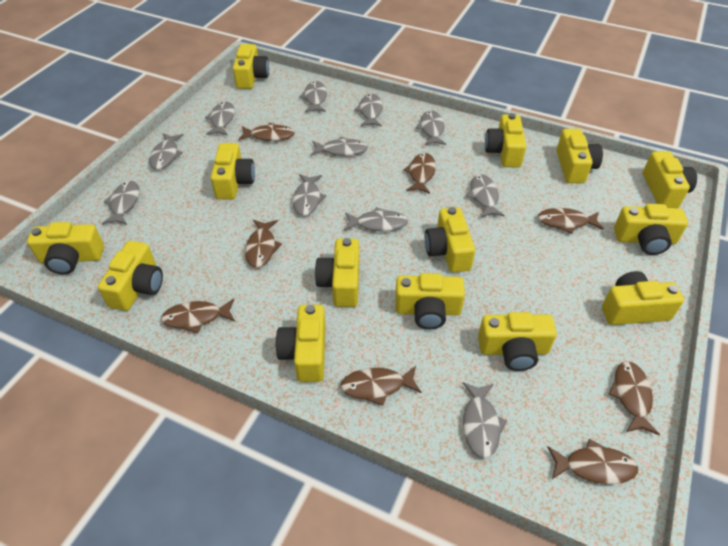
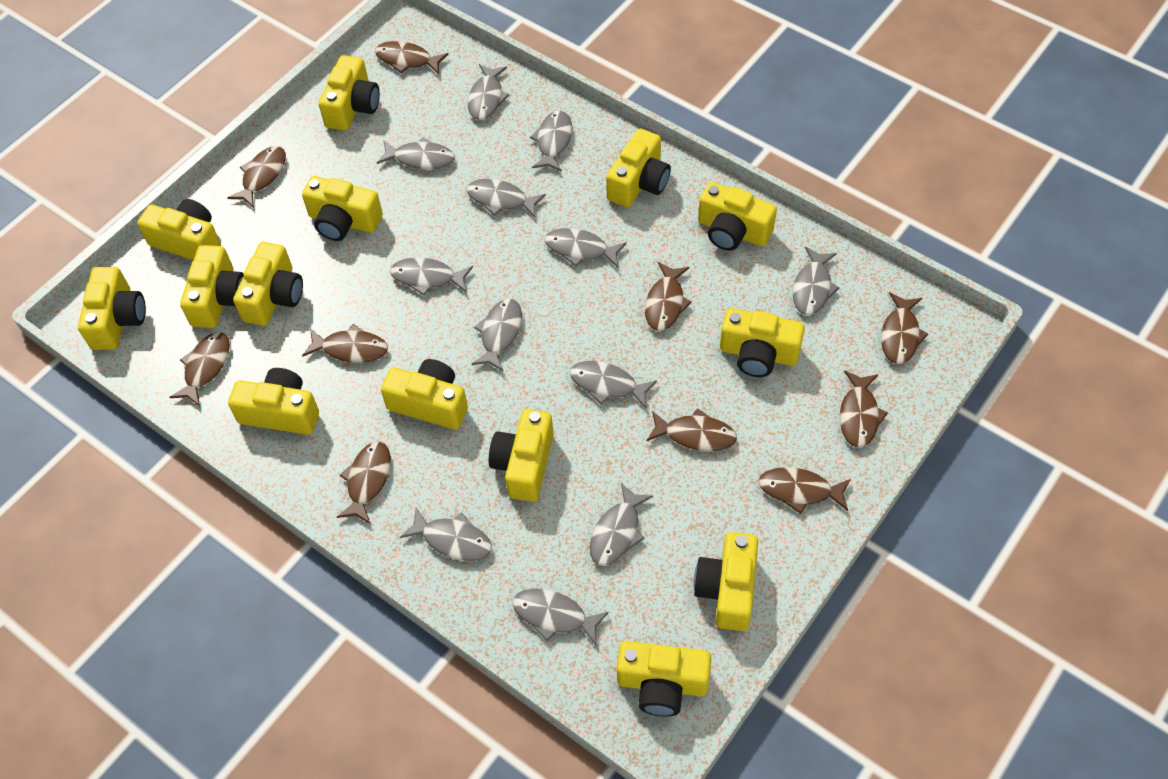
brown fish: [161,299,235,334] [239,123,295,141] [245,220,282,268] [340,366,421,406] [404,153,436,194] [538,208,604,234] [547,439,638,484] [609,361,660,435] = 8 -> [169,332,230,407] [227,146,286,208] [302,324,388,363] [337,441,391,524] [375,41,449,75] [645,262,692,331] [646,408,737,451] [758,467,851,514] [840,371,888,448] [881,292,928,364] = 10
grey fish: [102,181,139,225] [149,133,184,170] [205,101,235,135] [293,174,326,216] [299,81,327,112] [311,137,368,156] [345,207,408,231] [354,94,383,127] [415,110,446,145] [463,382,507,458] [466,174,505,218] = 11 -> [377,137,455,170] [390,257,473,296] [400,508,492,561] [466,179,546,218] [468,64,510,120] [472,299,522,371] [513,588,609,645] [530,111,572,172] [545,228,627,268] [570,361,657,409] [590,483,653,566] [793,247,839,315] = 12

